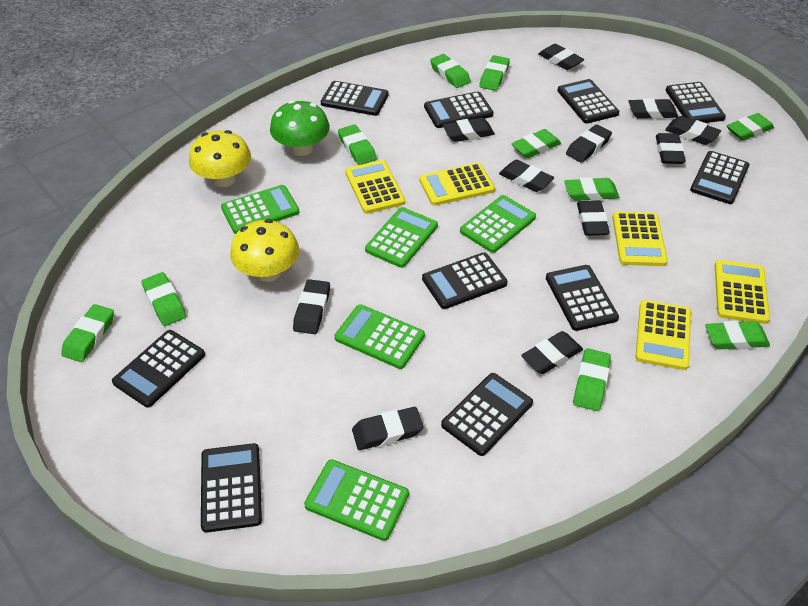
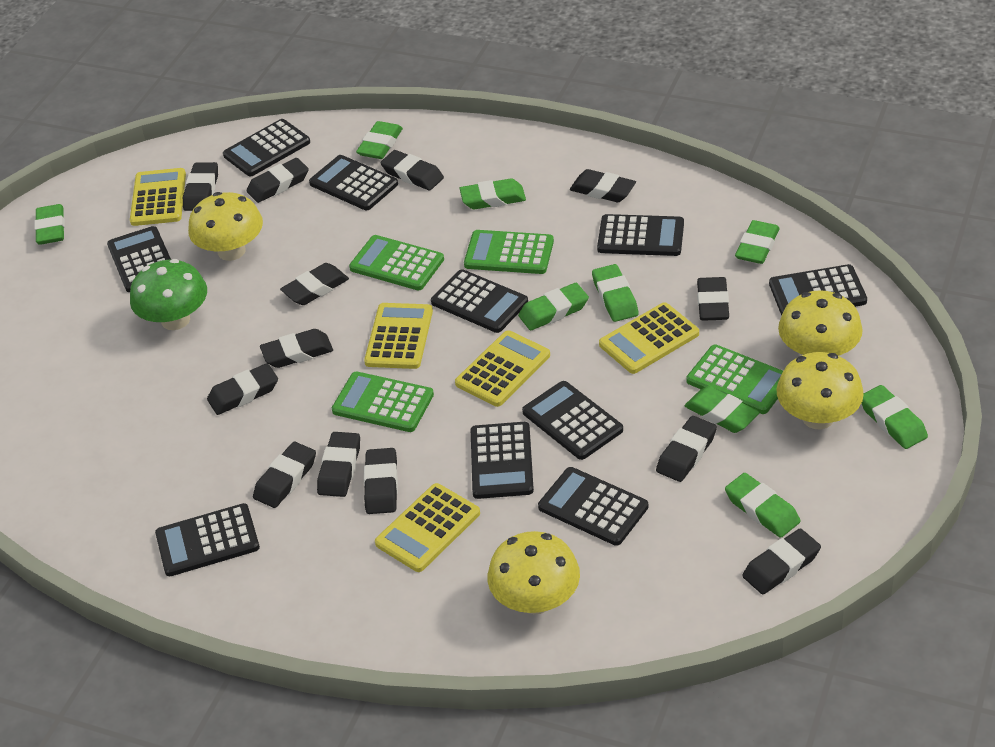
black eraser: [293,279,330,334] [352,407,423,450] [443,118,495,142] [499,160,554,192] [521,331,583,374] [539,44,584,70] [566,124,612,163] [577,201,610,236] [628,98,678,119] [656,133,686,164] [665,116,721,145] = 11 -> [183,162,218,211] [207,363,278,415] [246,158,309,203] [253,442,316,508] [260,329,333,368] [280,263,349,305] [317,432,360,497] [364,448,398,514] [380,150,444,190] [570,169,636,202] [656,416,717,482] [697,277,729,321] [742,528,821,594] = 13
green calculator: [221,185,300,234] [304,459,409,541] [334,304,425,369] [365,207,438,268] [460,195,536,253] = 5 -> [332,372,434,432] [349,235,444,291] [464,230,554,274] [687,345,783,414] = 4
green eraser: [61,304,114,362] [141,272,186,326] [338,124,377,165] [430,54,471,88] [479,55,510,91] [511,129,561,158] [564,177,619,201] [573,348,611,411] [705,321,770,350] [727,113,774,141] = 10 -> [34,204,65,245] [356,121,403,159] [459,178,526,210] [518,283,589,331] [592,264,639,322] [685,386,759,433] [725,473,801,538] [735,220,780,264] [861,385,928,449] = 9
yellow mushroom: [189,130,251,187] [230,219,299,282] = 2 -> [188,192,263,261] [487,531,580,614] [776,352,864,429] [778,290,863,356] = 4

